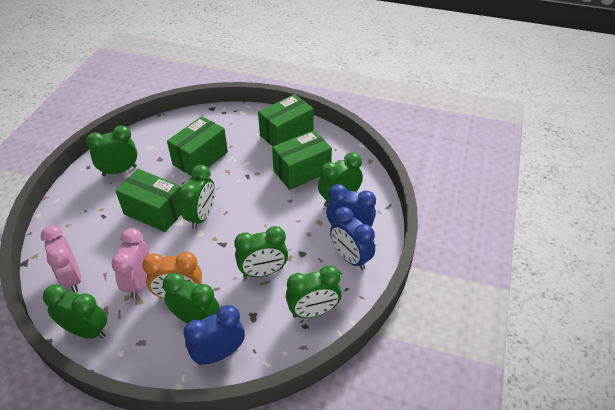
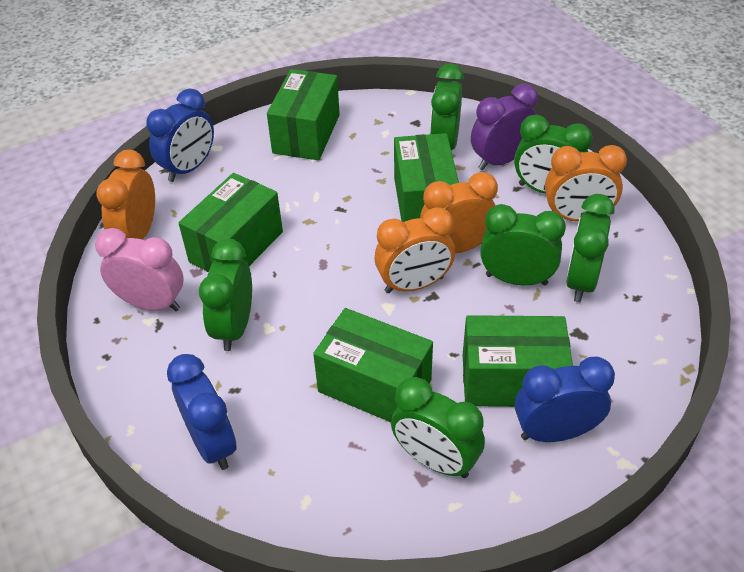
green box: [115,169,181,232] [167,116,228,176] [258,94,314,147] [272,130,332,190] = 4 -> [179,173,283,272] [267,69,340,160] [313,308,433,422] [394,133,459,222] [463,315,573,407] = 5
green clock: [43,284,107,339] [86,126,137,176] [163,273,220,323] [179,165,215,229] [234,226,288,277] [286,265,342,318] [318,152,363,207] = 7 -> [199,239,252,351] [391,377,485,478] [430,64,464,150] [480,204,566,285] [514,115,592,194] [566,194,615,302] = 6
orange clock: [142,252,202,299] = 1 -> [97,150,155,240] [374,207,455,293] [420,172,498,254] [545,145,627,221] = 4
pink clock: [41,225,81,293] [111,228,150,299] = 2 -> [95,228,184,311] = 1
purple clock: none = 0 -> [471,84,538,170] = 1

